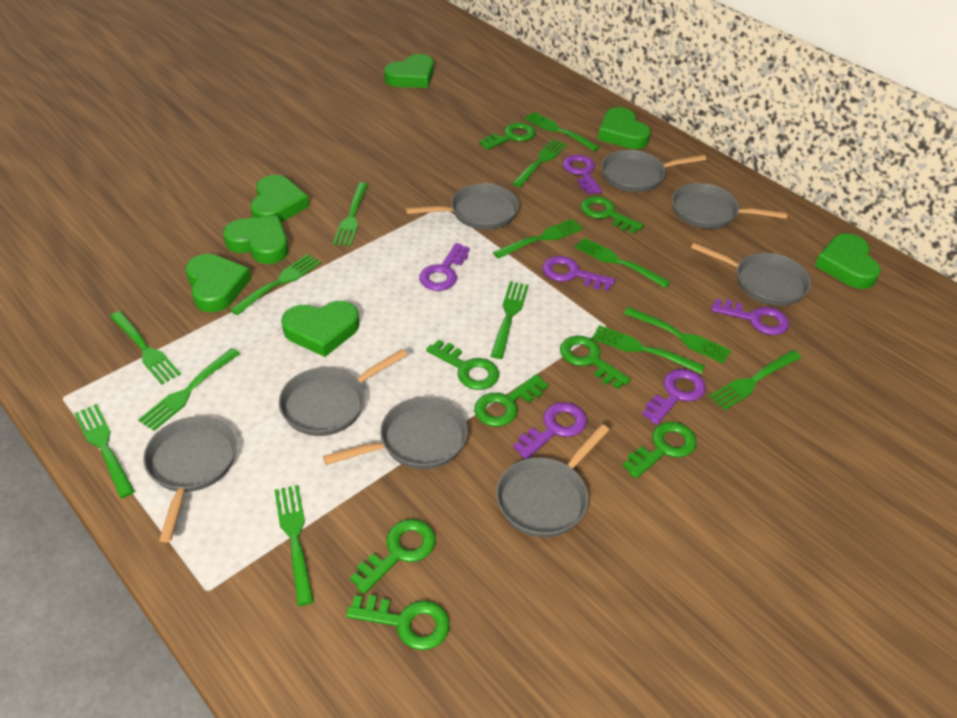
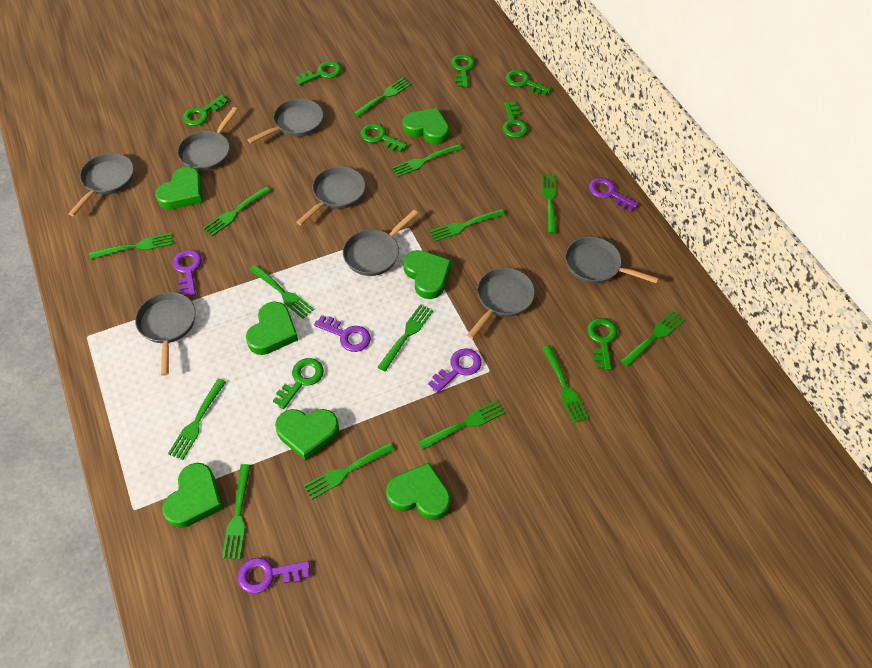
purple key: [419,243,470,291] [513,402,587,459] [542,256,615,291] [563,155,602,194] [642,369,706,425] [711,299,789,335] = 6 -> [172,250,202,296] [238,557,310,594] [314,315,371,352] [428,348,482,394] [589,178,638,212] = 5

